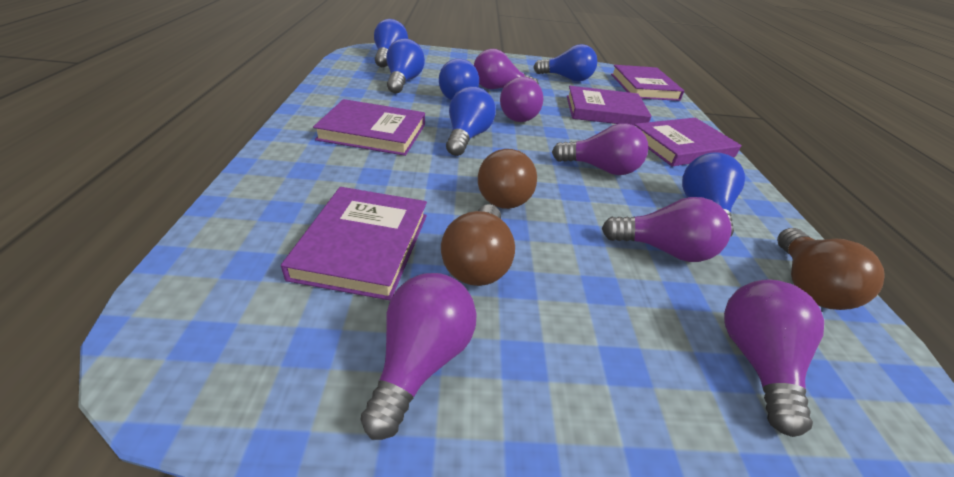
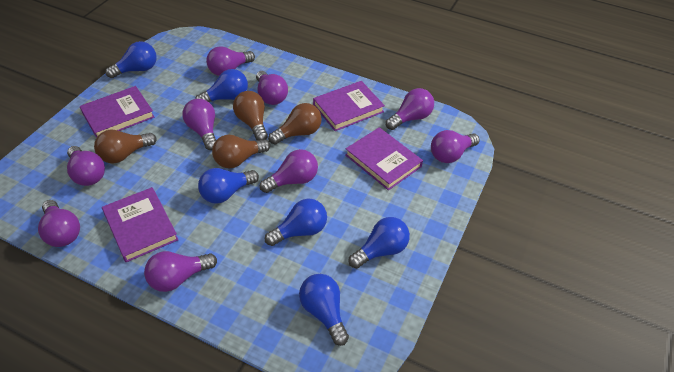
brown light bulb: [441,205,515,286] [478,149,537,209] [777,228,885,310] = 3 -> [94,130,157,163] [212,135,270,168] [233,91,268,140] [268,103,322,145] = 4
purple book: [281,187,427,300] [313,99,425,156] [567,86,651,126] [611,65,684,101] [634,118,741,166] = 5 -> [80,86,154,138] [102,187,178,262] [313,81,385,131] [345,127,423,190] = 4
purple light bulb: [360,273,477,440] [474,49,539,89] [500,77,543,122] [552,123,648,175] [602,197,732,262] [724,280,824,437] = 6 -> [38,200,80,247] [67,146,105,186] [144,251,217,292] [183,99,216,150] [206,46,255,76] [256,71,288,105] [260,149,318,193] [386,88,434,130] [431,130,480,163] = 9

